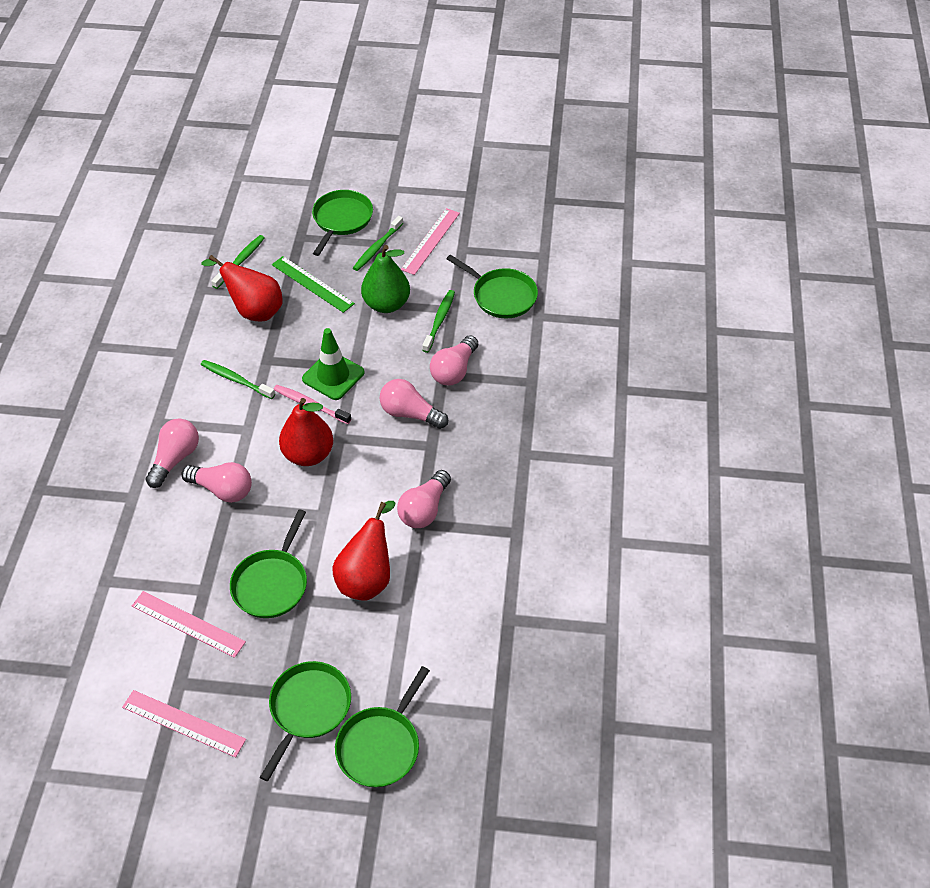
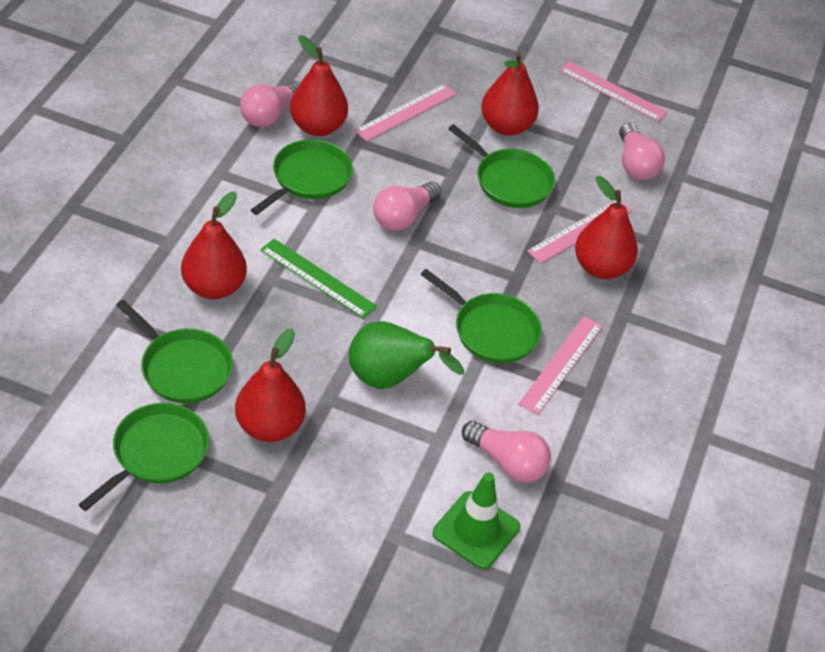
green toothbrush: [201,360,275,399] [211,235,265,289] [353,216,403,271] [422,290,455,353] = 4 -> none = 0
pink light bulb: [145,419,199,488] [182,462,252,503] [380,379,448,429] [397,470,451,528] [430,335,478,386] = 5 -> [240,81,301,127] [373,182,441,231] [462,421,551,483] [619,123,665,180] = 4
pink ruler: [122,690,246,758] [132,591,246,658] [401,208,460,275] = 3 -> [354,84,457,141] [518,316,603,415] [527,201,632,263] [559,61,668,122] = 4
pink toothbrush: [274,385,351,424] = 1 -> none = 0
red pear: [201,255,282,322] [279,398,333,466] [332,501,396,601] = 3 -> [181,192,247,299] [235,328,306,442] [290,35,348,136] [481,52,539,136] [575,176,638,279] = 5

